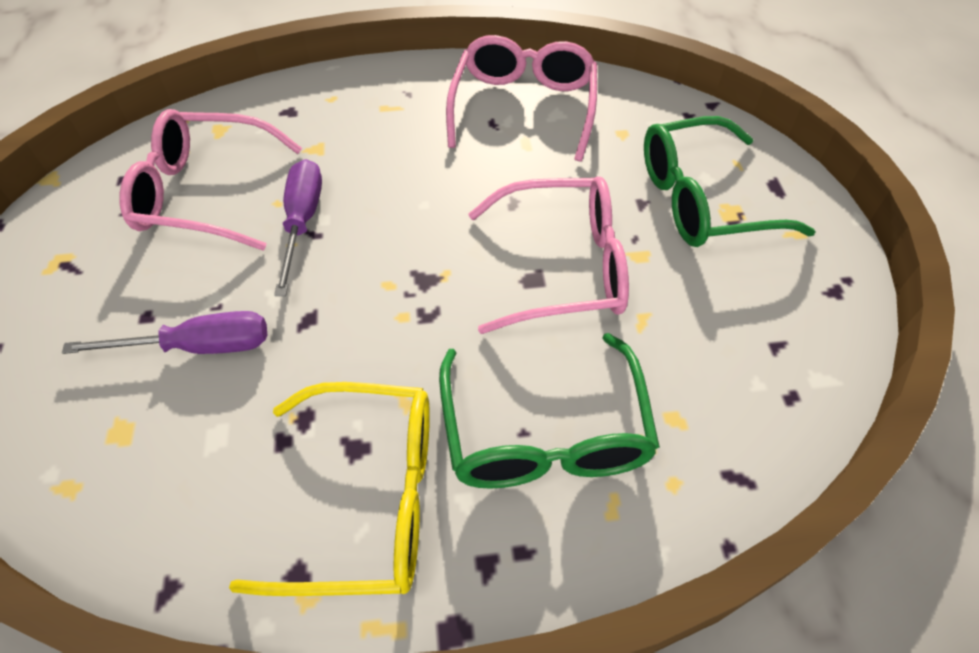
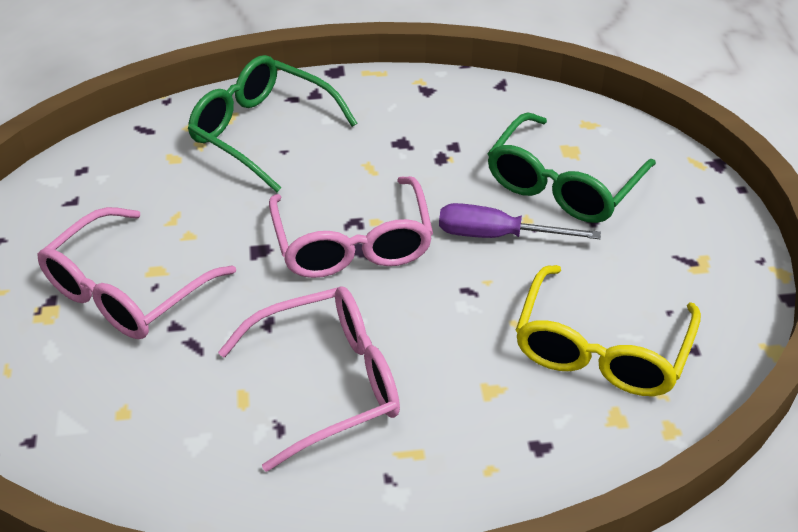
purple screwdriver: [62,311,267,354] [274,159,322,296] = 2 -> [439,203,601,239] = 1

